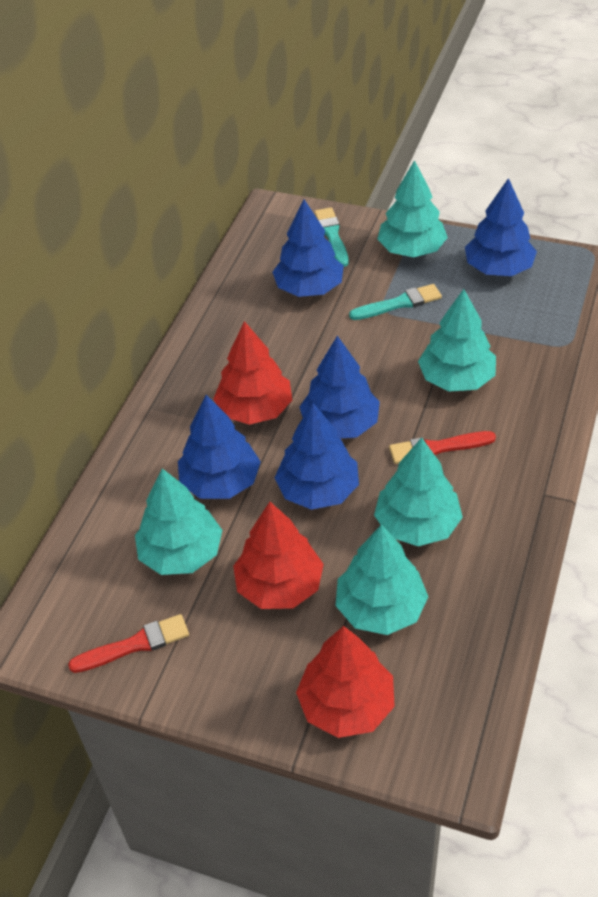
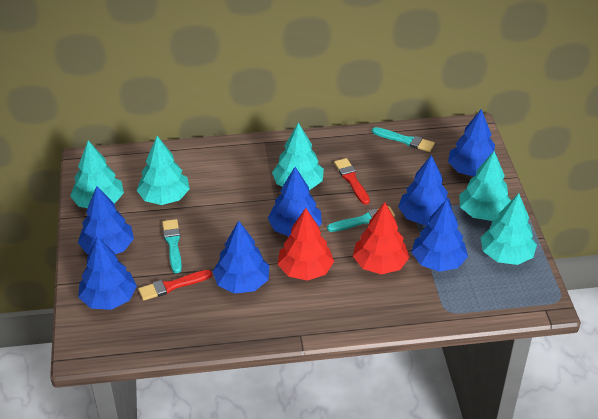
blue tree: [178,395,261,499] [272,199,344,297] [275,403,359,510] [300,336,380,439] [465,178,537,276] = 5 -> [78,186,134,254] [78,236,137,310] [212,221,270,294] [268,167,322,236] [398,155,452,225] [411,199,468,272] [448,109,499,177] = 7
red tree: [213,321,292,425] [233,502,324,609] [296,626,395,738] = 3 -> [277,208,334,281] [353,202,409,274] = 2
turquoise brush: [315,207,349,267] [349,284,442,320] = 2 -> [162,219,182,273] [327,206,395,232] [372,127,435,152] = 3

